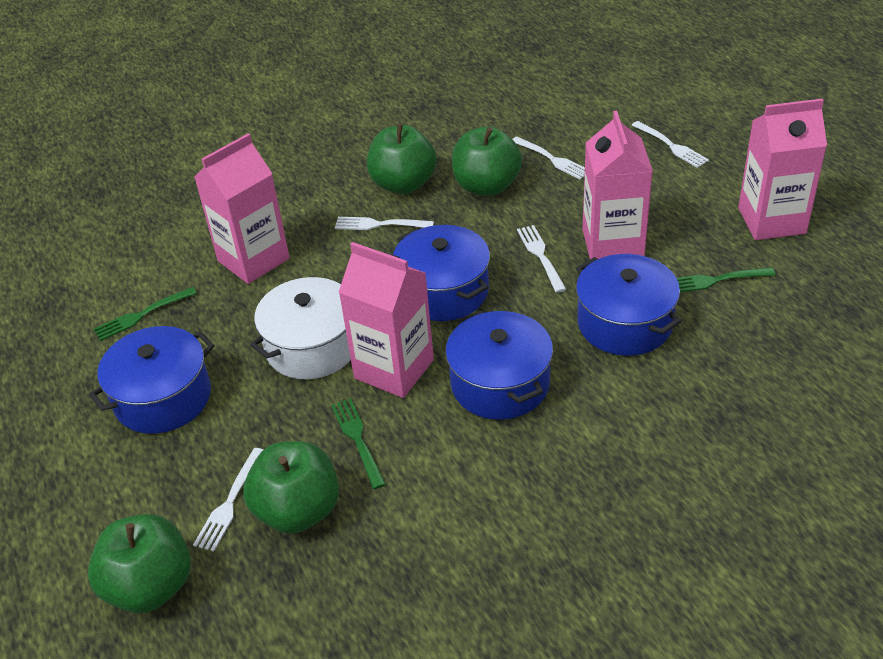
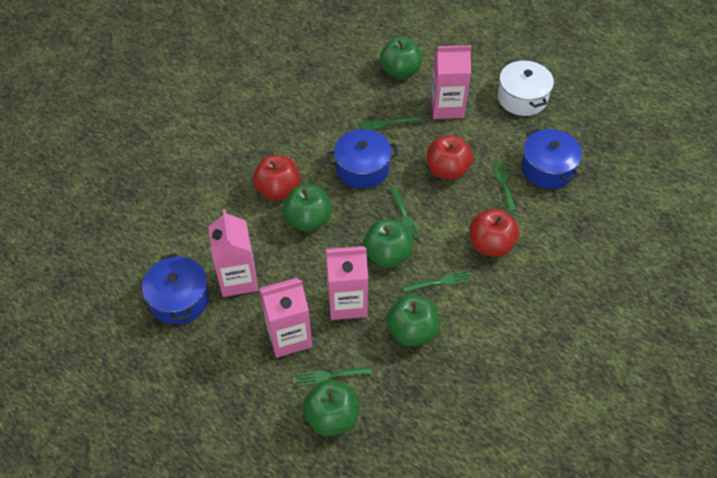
blue pot: [89,326,215,434] [393,225,490,321] [445,310,553,420] [576,254,682,356] = 4 -> [142,253,209,325] [327,129,398,189] [521,128,582,189] = 3
green apple: [88,514,191,613] [243,441,339,534] [367,124,437,194] [452,126,522,196] = 4 -> [283,185,332,232] [302,380,359,436] [363,219,413,268] [380,37,422,79] [386,295,439,347] = 5
green fork: [94,287,197,341] [331,398,386,489] [677,267,776,292] = 3 -> [297,367,372,386] [359,116,420,130] [390,187,420,240] [402,270,471,293] [492,161,516,211] = 5
red apple: none = 0 -> [253,155,300,201] [427,135,473,180] [470,209,519,257] = 3
white fork: [193,448,263,552] [335,217,434,230] [512,137,585,179] [517,225,566,293] [632,121,709,168] = 5 -> none = 0

